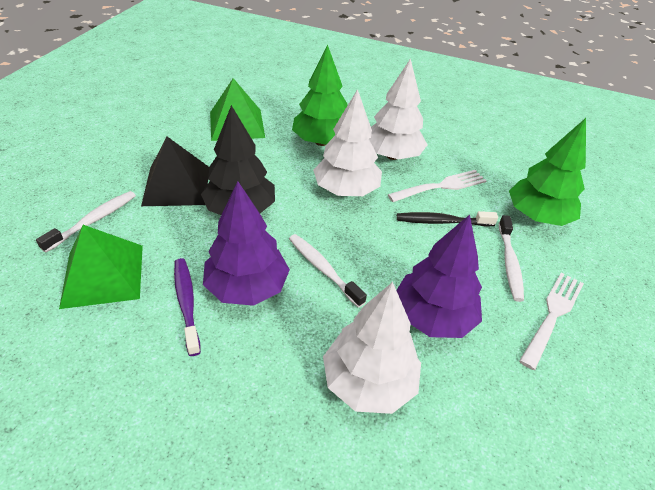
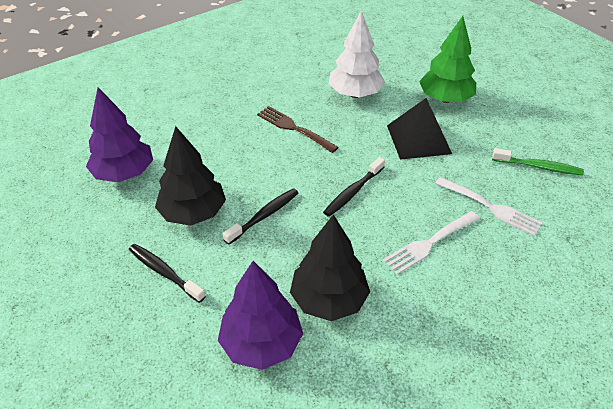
black toothbrush: [397,211,498,226] = 1 -> [129,244,206,303] [223,188,298,245] [323,157,385,217] = 3
black tree: [201,105,275,215] = 1 -> [155,126,226,226] [290,215,370,321] = 2
brown fork: none = 0 -> [257,106,339,153] = 1
green pyramid: [59,225,143,309] [210,78,265,141] = 2 -> none = 0
green toothbrush: none = 0 -> [492,148,584,175] = 1
green tree: [292,45,347,146] [509,118,586,226] = 2 -> [419,16,476,103] = 1
purple toothbrush: [174,258,201,356] = 1 -> none = 0
white toothbrush: [36,191,136,253] [289,234,367,308] [499,215,524,302] = 3 -> none = 0
white tree: [313,89,382,196] [323,282,421,414] [369,58,428,160] = 3 -> [329,11,385,98] = 1

